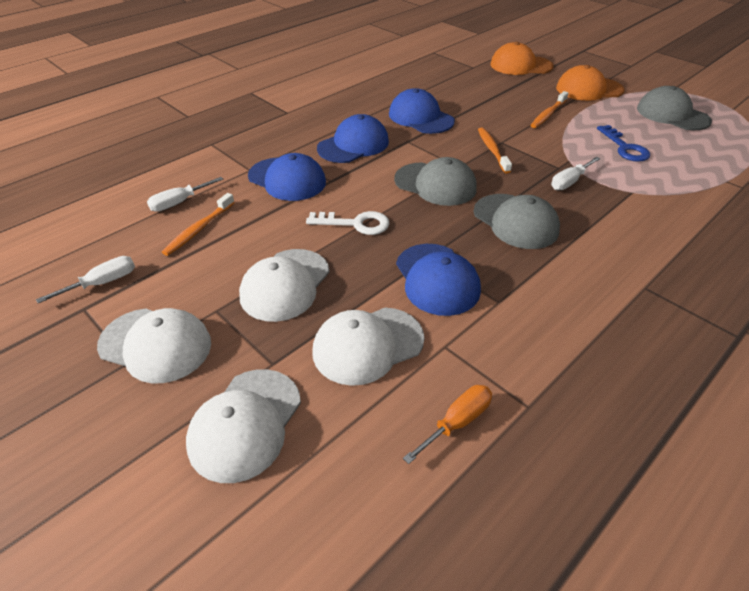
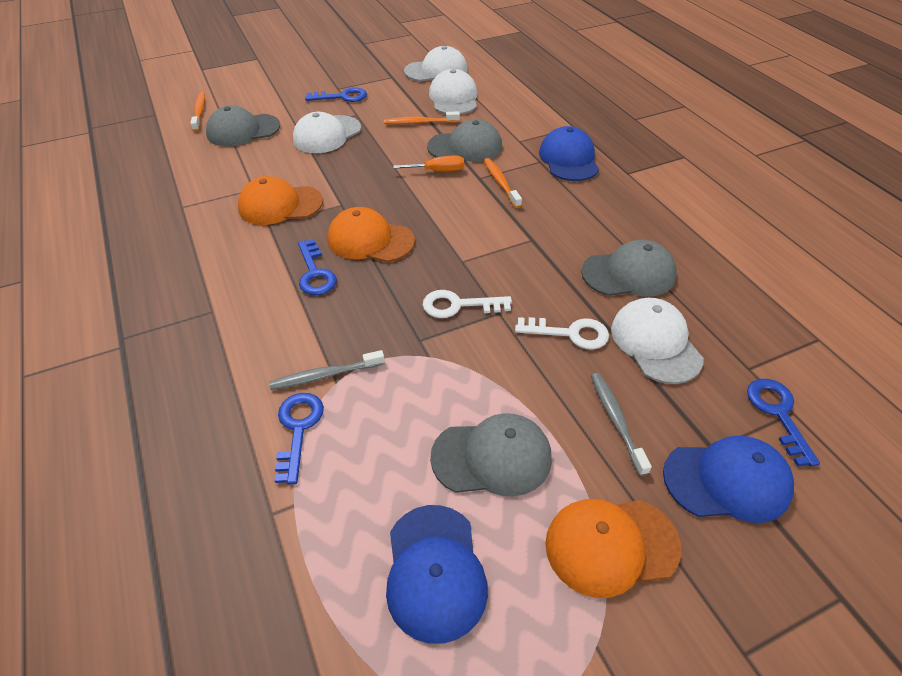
blue cap: [248,153,326,201] [317,114,389,163] [389,88,455,134] [396,244,481,316] = 4 -> [386,505,488,644] [539,126,599,181] [663,436,794,523] = 3
blue key: [597,125,650,162] = 1 -> [275,393,324,485] [298,239,337,295] [305,87,367,102] [747,379,820,467] = 4
grey cap: [394,157,477,206] [474,194,560,249] [637,86,712,130] = 3 -> [206,106,280,147] [427,119,502,162] [430,413,552,496] [581,240,677,296] = 4
grey toothbrush: none = 0 -> [269,350,385,390] [591,373,652,476] = 2
orange cap: [490,42,553,75] [556,65,624,101] = 2 -> [238,176,323,225] [328,207,415,262] [545,499,681,598] = 3
white key: [306,211,390,235] = 1 -> [423,290,512,318] [515,317,609,350] = 2
white screwdriver: [36,256,135,303] [147,177,223,212] [551,157,600,190] = 3 -> none = 0

